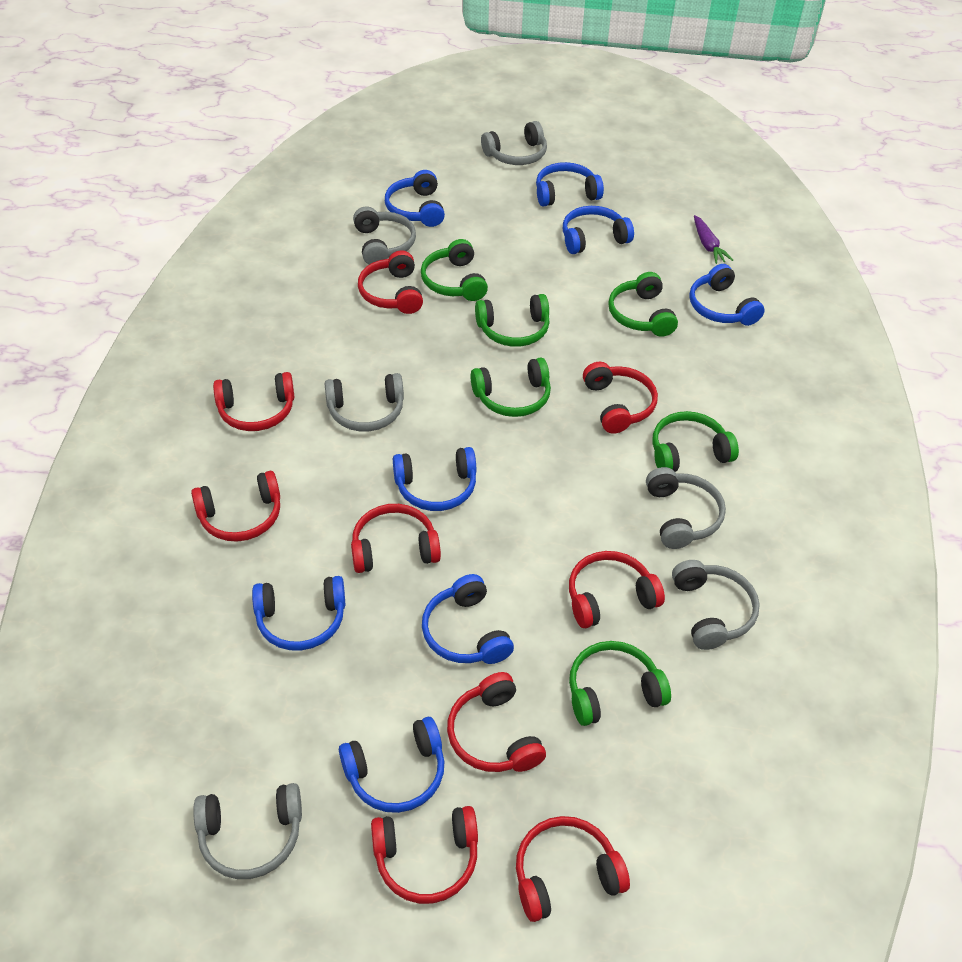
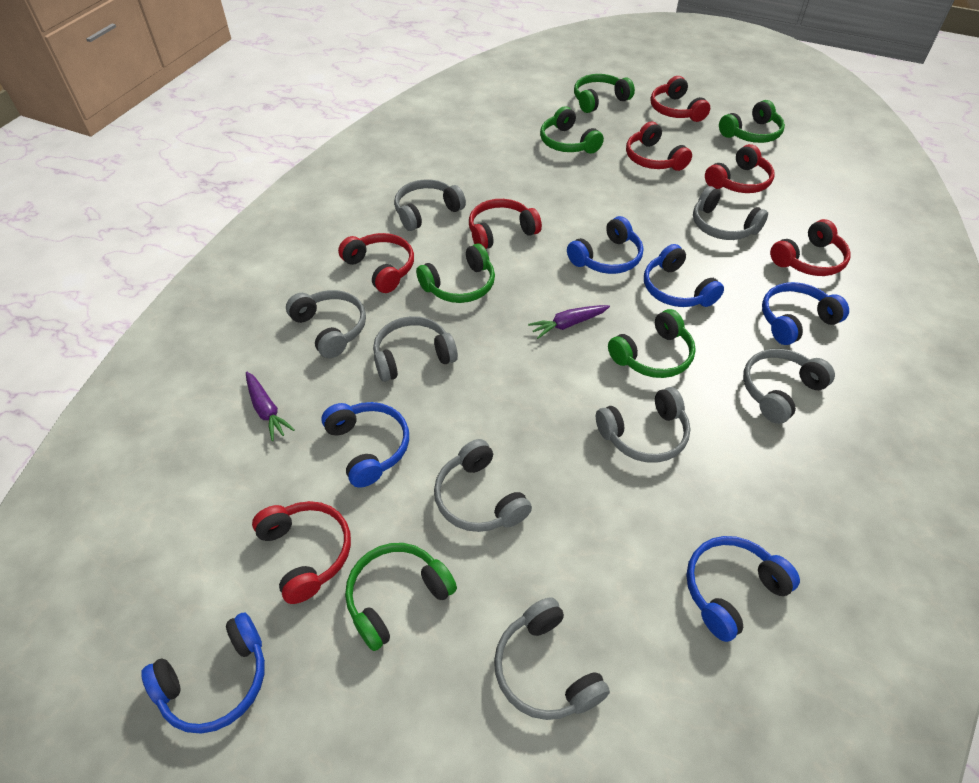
blue headphones: [252,576,345,650] [339,717,444,813] [385,170,445,227] [393,447,476,511] [422,574,514,664] [536,162,604,206] [563,206,634,254] [689,264,765,326] = 8 -> [141,612,265,734] [321,402,409,487] [567,216,643,274] [644,244,724,307] [686,536,800,642] [762,282,849,345] = 6
grey headphones: [193,783,302,879] [325,373,404,431] [353,206,416,265] [481,121,547,165] [646,467,726,549] [672,560,760,650] = 6 -> [286,290,366,358] [373,316,458,382] [394,179,466,231] [434,439,532,532] [494,597,610,720] [596,387,690,463] [693,186,768,240] [743,349,835,424] = 8
purple carrot: [694,215,733,264] = 1 -> [246,372,295,441] [528,305,610,339] = 2
red headphones: [191,471,280,542] [213,372,294,431] [351,504,441,573] [358,250,423,314] [371,806,478,904] [447,672,546,772] [516,816,630,922] [569,551,665,628] [583,362,658,434] = 9 -> [252,501,351,604] [338,233,414,293] [469,199,542,249] [626,122,692,171] [650,76,710,122] [705,144,775,193] [770,219,851,276] = 7

